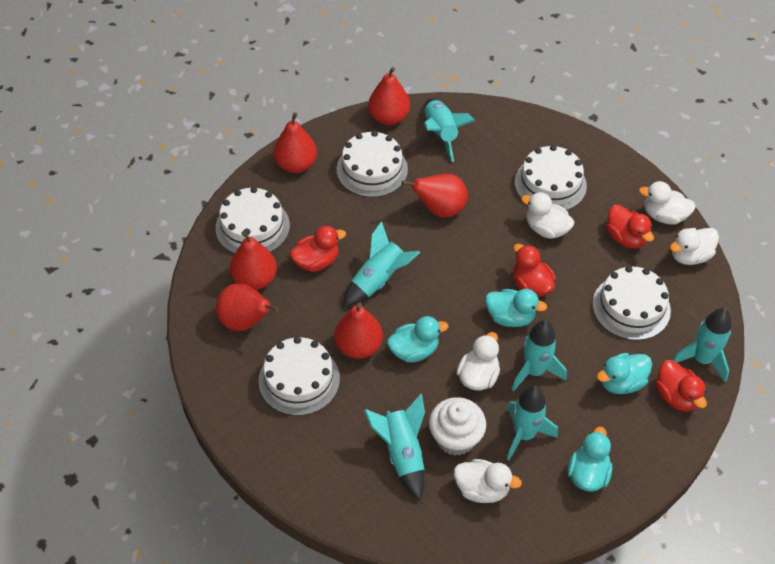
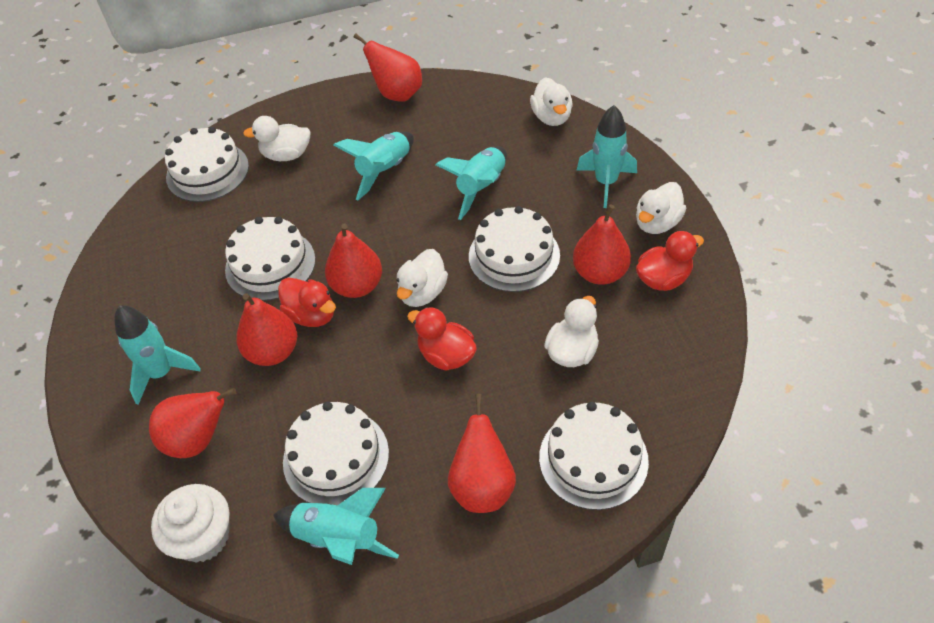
red duck: [290,226,346,272] [513,244,556,297] [606,205,654,249] [656,360,707,412] = 4 -> [278,278,336,327] [407,307,477,371] [636,231,704,291] = 3
turquoise duck: [387,316,448,363] [485,289,547,327] [568,427,612,492] [597,353,652,394] = 4 -> none = 0
turquoise rocket: [343,221,420,308] [364,394,425,501] [424,98,476,162] [507,385,558,461] [512,320,566,391] [672,308,732,382] = 6 -> [114,305,201,405] [273,488,399,565] [333,131,414,200] [435,146,507,220] [577,105,637,208] = 5

